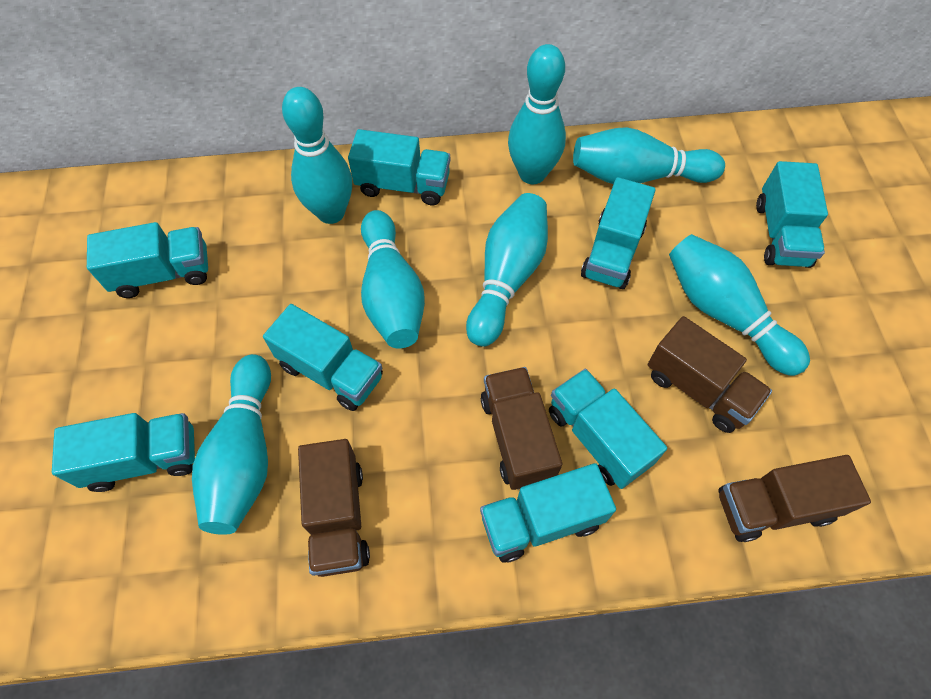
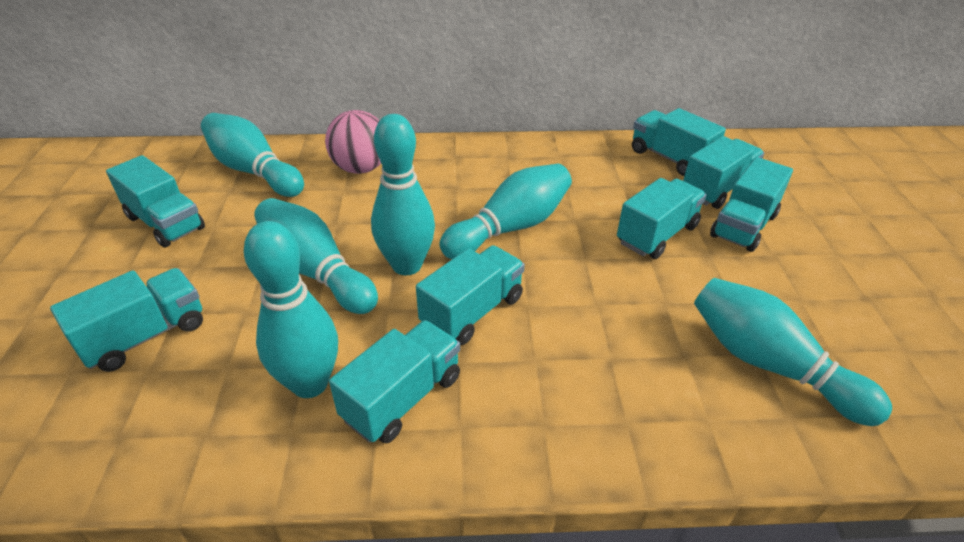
brown truck: [298,439,370,577] [481,367,562,490] [648,316,772,433] [718,455,871,542] = 4 -> none = 0
pink ball: none = 0 -> [325,110,381,174] = 1
turquoise bowling pin: [192,354,271,535] [282,87,352,224] [361,210,425,349] [466,193,548,347] [508,44,566,184] [573,127,725,184] [669,234,810,376] = 7 -> [201,113,304,197] [244,221,338,398] [254,198,378,314] [371,114,435,275] [439,164,572,259] [694,278,892,426] = 6

